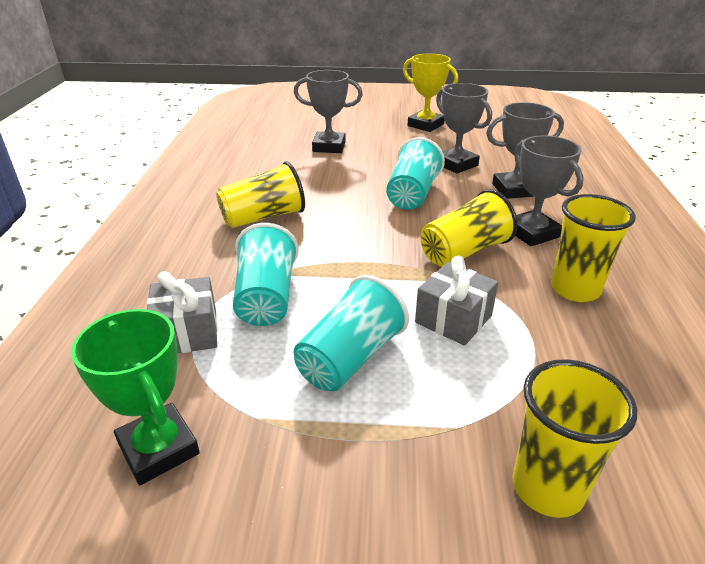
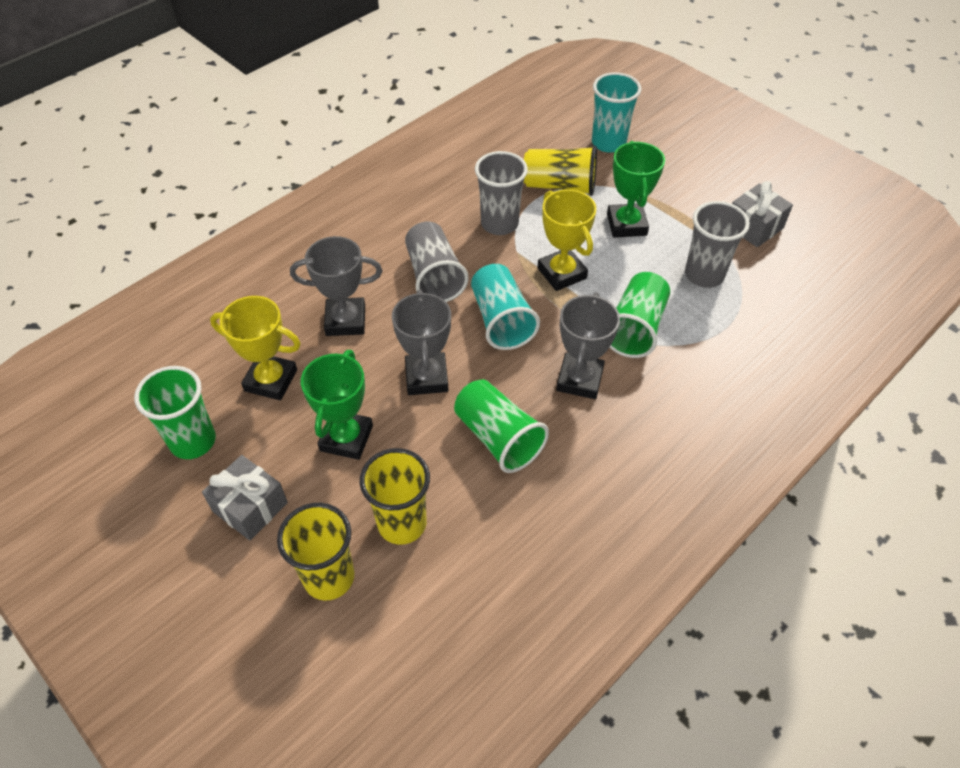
green cup: none = 0 -> [134,366,216,459] [454,379,549,473] [609,272,670,358] = 3
green trophy: [71,309,200,485] = 1 -> [301,350,373,460] [607,141,665,238] = 2
grey cup: none = 0 -> [405,222,469,302] [475,151,528,235] [685,201,750,288] = 3
grey trophy: [294,70,363,153] [436,83,492,174] [486,102,564,199] [514,135,584,246] = 4 -> [290,236,382,336] [392,290,451,395] [556,292,620,399] = 3
turquoise cup: [233,223,299,326] [294,275,409,391] [386,137,445,210] = 3 -> [471,264,540,350] [592,72,641,153] = 2
yellow cup: [216,161,305,228] [421,189,517,267] [512,359,637,518] [551,194,636,302] = 4 -> [277,503,354,600] [360,448,430,545] [524,146,597,196] = 3
yellow trophy: [403,53,458,132] = 1 -> [210,296,301,400] [537,189,596,291] = 2

